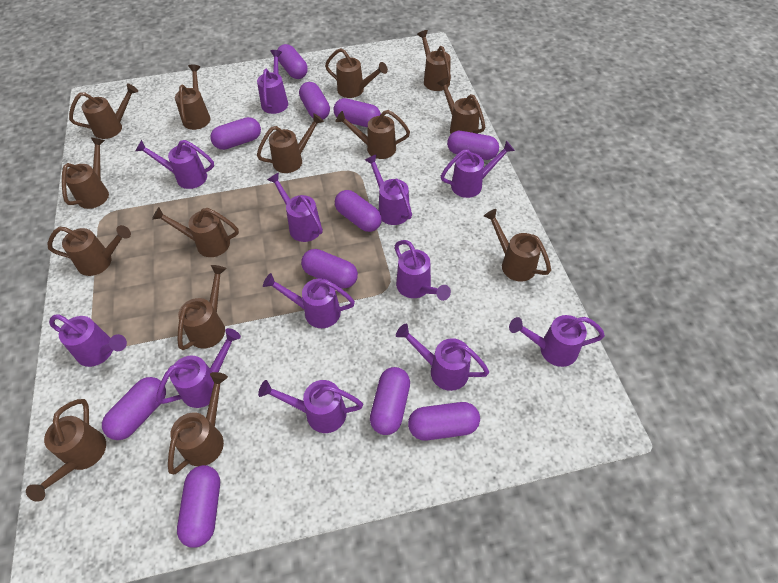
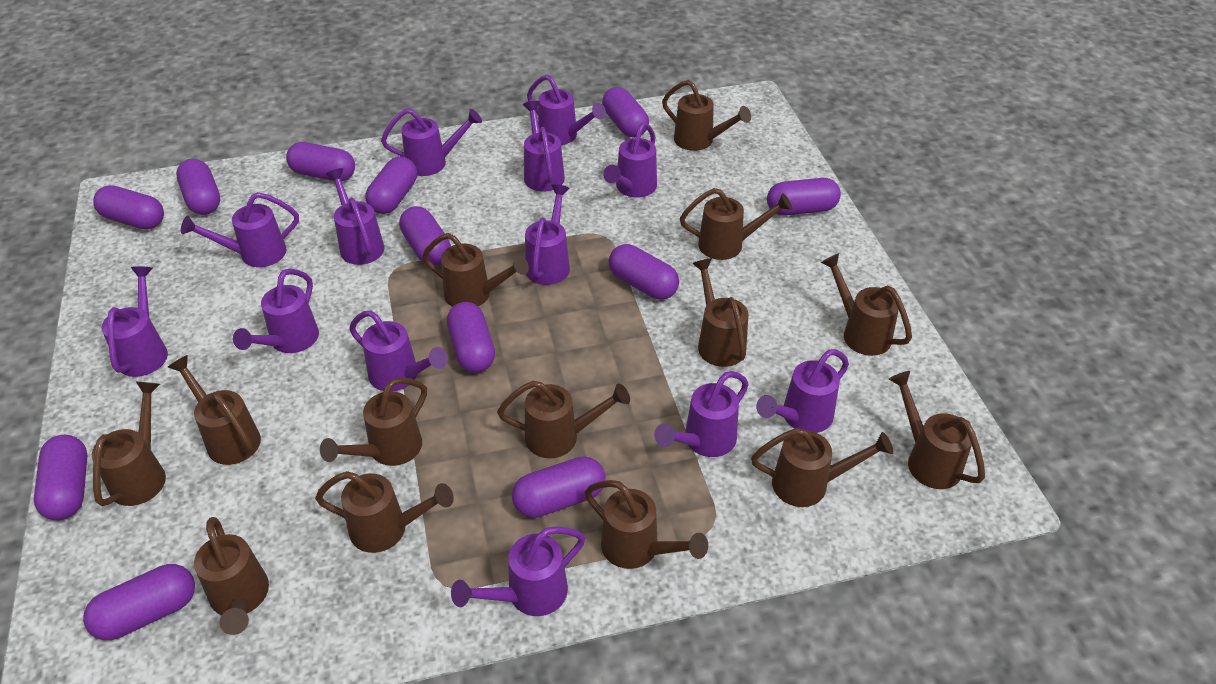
purple capsule: [102,377,166,440] [177,465,220,548] [210,117,261,150] [277,44,308,79] [299,82,330,120] [301,249,358,288] [334,98,381,127] [335,190,382,232] [370,367,410,435] [408,402,480,440] [447,131,499,160] = 11 -> [34,435,87,520] [83,564,195,640] [93,185,164,230] [176,159,220,215] [286,142,355,181] [366,156,417,214] [399,206,451,266] [447,302,495,373] [512,456,605,518] [602,87,649,138] [609,244,679,300] [767,178,841,216] = 12
purple watering can: [49,314,127,367] [135,140,214,189] [156,328,241,408] [257,50,288,114] [258,380,363,433] [263,273,355,328] [267,173,323,242] [365,154,412,225] [395,240,451,301] [396,324,489,391] [441,141,515,198] [509,315,605,367] = 12 -> [102,266,168,377] [181,192,299,267] [233,268,319,353] [325,168,384,265] [349,310,448,391] [381,108,482,176] [451,526,585,616] [523,101,565,192] [525,184,570,285] [527,75,606,145] [603,122,657,198] [654,371,749,457] [756,349,849,433] = 13

